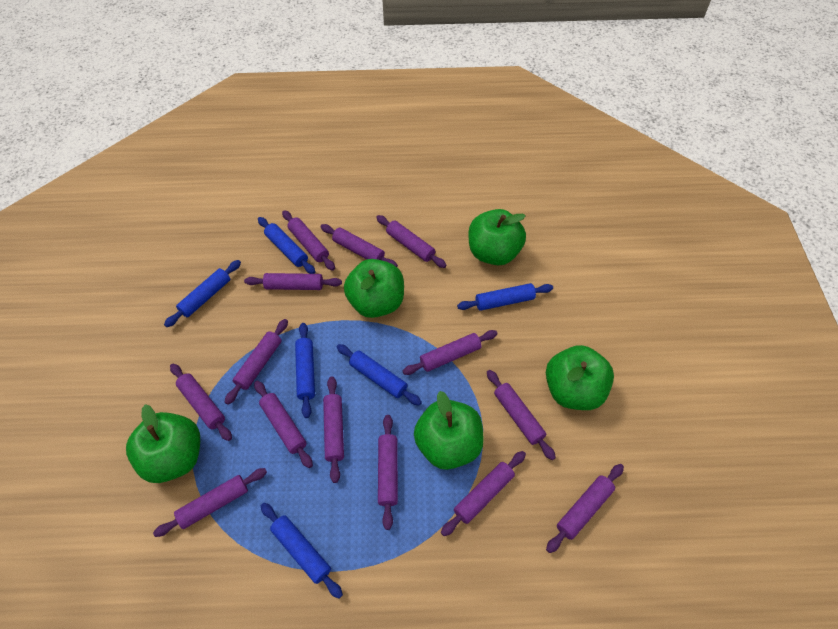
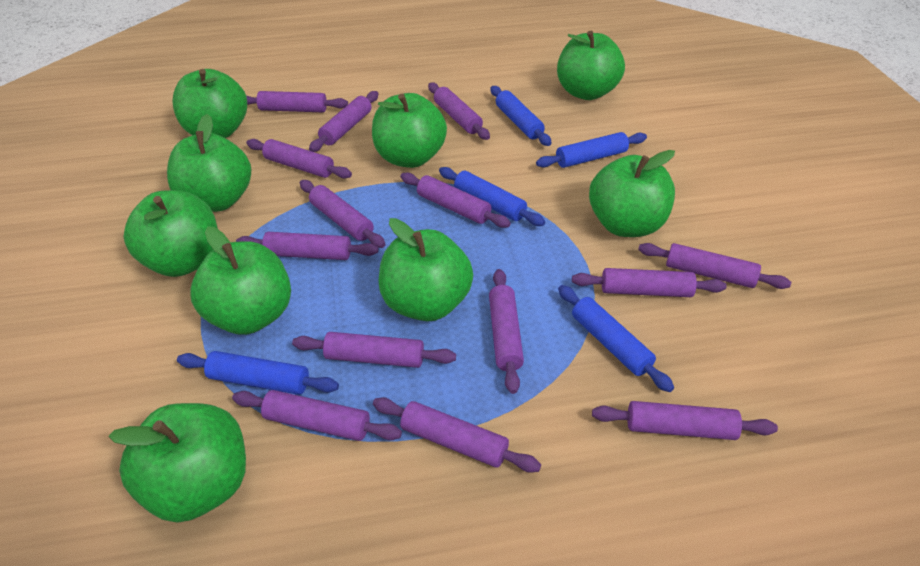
blue rolling pin: [164,260,241,327] [258,217,315,274] [261,503,343,599] [295,323,315,418] [337,344,422,406] [457,283,553,311] = 6 -> [177,351,339,395] [439,167,545,226] [490,86,552,146] [536,132,647,168] [558,285,674,392] = 5
green apple: [126,404,200,483] [344,259,404,318] [414,391,484,470] [469,209,526,265] [546,345,614,410] = 5 -> [109,403,246,523] [124,190,218,277] [167,114,251,212] [172,69,247,138] [190,226,291,335] [372,93,447,168] [379,218,473,321] [557,31,625,100] [589,150,675,237] = 9

